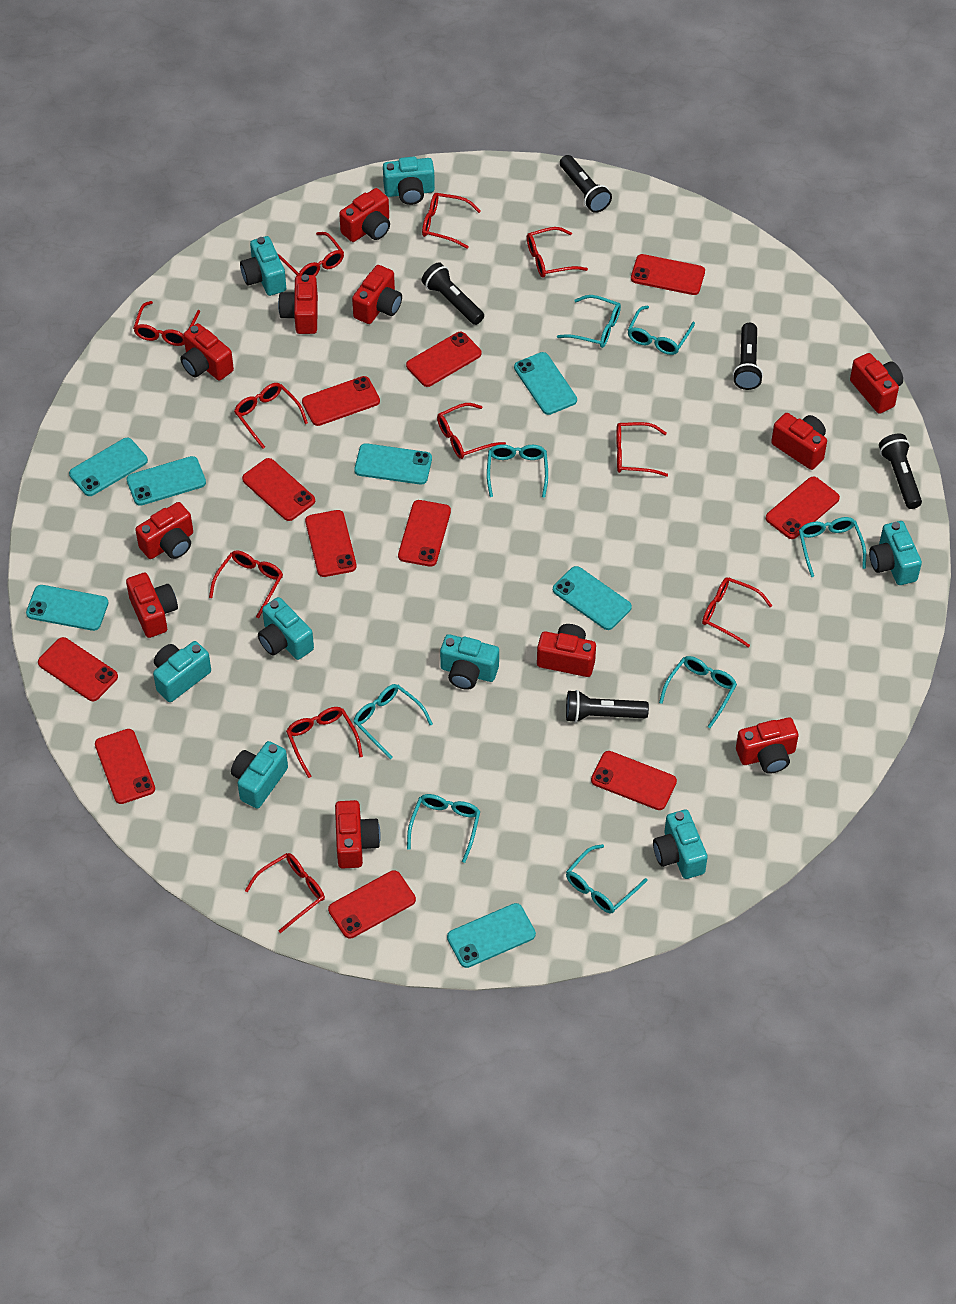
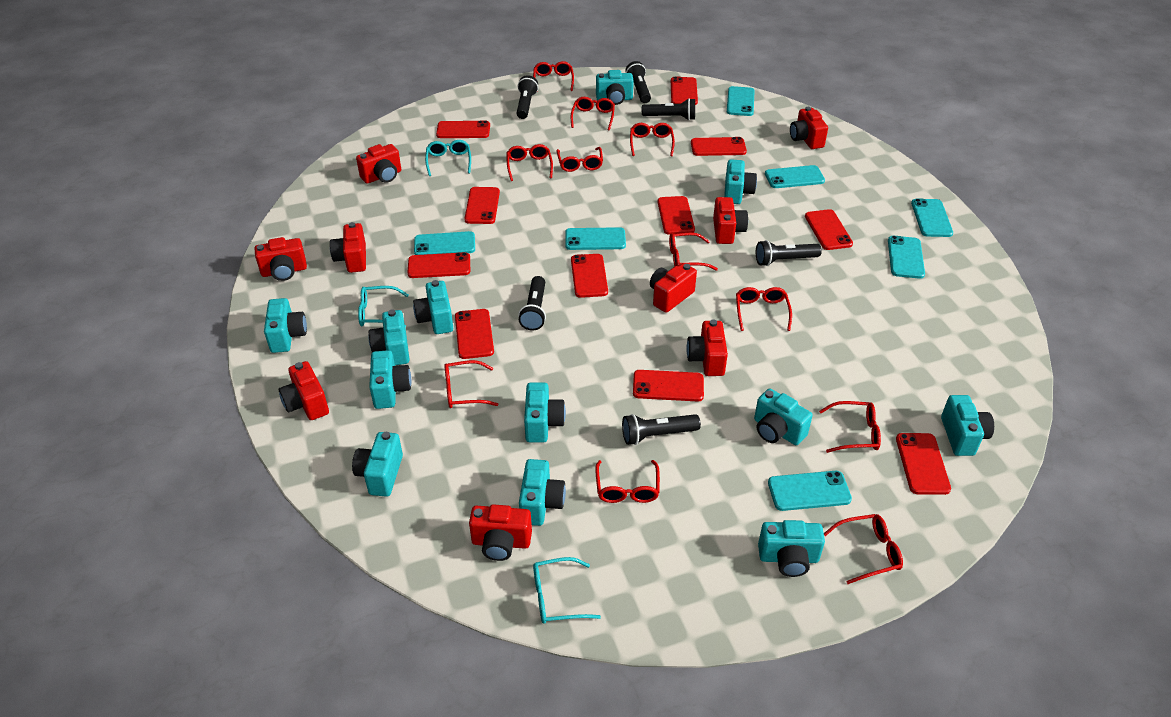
black flashlight: [422,262,484,325] [560,155,612,213] [566,690,649,723] [733,323,763,390] [879,434,922,509] = 5 -> [517,75,538,119] [518,276,546,330] [622,414,701,445] [625,61,651,103] [642,98,695,120] [756,240,822,266] = 6
red camera: [126,573,178,638] [135,502,193,559] [180,323,234,381] [278,274,318,334] [335,800,381,869] [339,188,390,242] [352,265,402,324] [537,624,596,677] [736,717,799,774] [771,413,827,470] [850,353,903,414] = 11 -> [255,237,307,281] [279,361,329,420] [330,222,366,273] [356,144,401,184] [469,504,532,561] [650,263,697,313] [686,319,728,376] [713,197,748,244] [790,107,828,149] = 9
turquoise camera: [153,641,211,702] [231,741,288,809] [240,236,286,296] [258,597,314,660] [383,157,435,205] [440,634,499,690] [653,810,708,879] [869,521,922,585] = 8 -> [264,298,307,353] [352,432,403,497] [368,309,410,365] [369,350,411,409] [413,280,453,334] [519,459,566,526] [524,383,566,442] [596,70,634,105] [724,159,757,204] [754,389,813,445] [758,520,825,577] [941,395,994,456] = 12
turquoise glasses: [353,684,433,759] [407,794,480,863] [487,444,548,498] [557,295,621,348] [566,844,648,914] [627,306,695,355] [659,656,737,728] [799,517,866,577] = 8 -> [358,286,409,328] [425,140,471,176] [533,557,601,624] = 3

